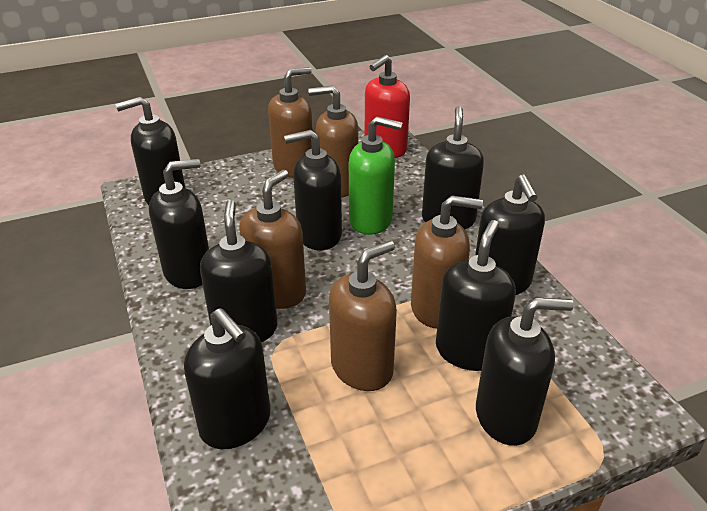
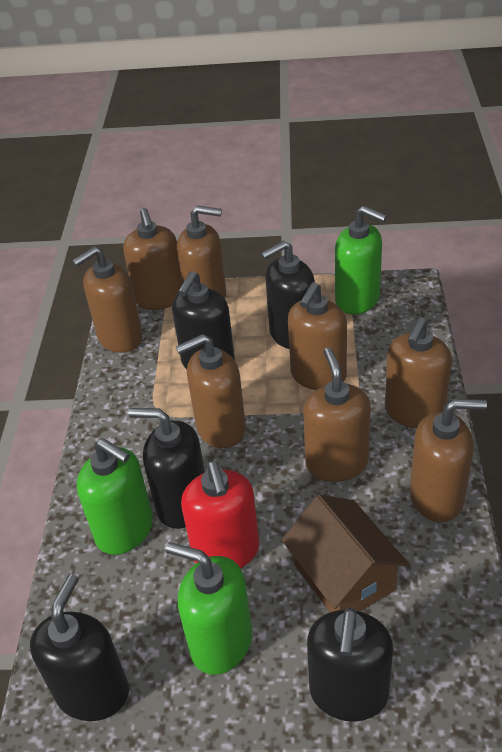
black soap dispenser: [115,97,185,205] [149,159,209,289] [184,308,270,449] [200,200,278,342] [284,130,342,250] [422,106,484,230] [436,220,516,371] [475,175,545,295] [476,298,574,446] = 9 -> [30,574,129,721] [128,408,205,529] [172,271,235,369] [261,240,315,349] [307,608,393,722] = 5
brown house: none = 0 -> [282,495,409,612] = 1
brown soap dispenser: [239,170,306,309] [268,67,313,178] [308,85,358,198] [329,241,397,391] [411,195,483,328] = 5 -> [72,246,143,353] [123,208,182,310] [176,334,246,448] [177,206,226,299] [288,282,347,390] [303,347,371,482] [385,317,452,428] [410,399,487,522] = 8
green soap dispenser: [349,116,403,235] = 1 -> [77,438,153,555] [166,542,252,675] [335,206,387,315] = 3

